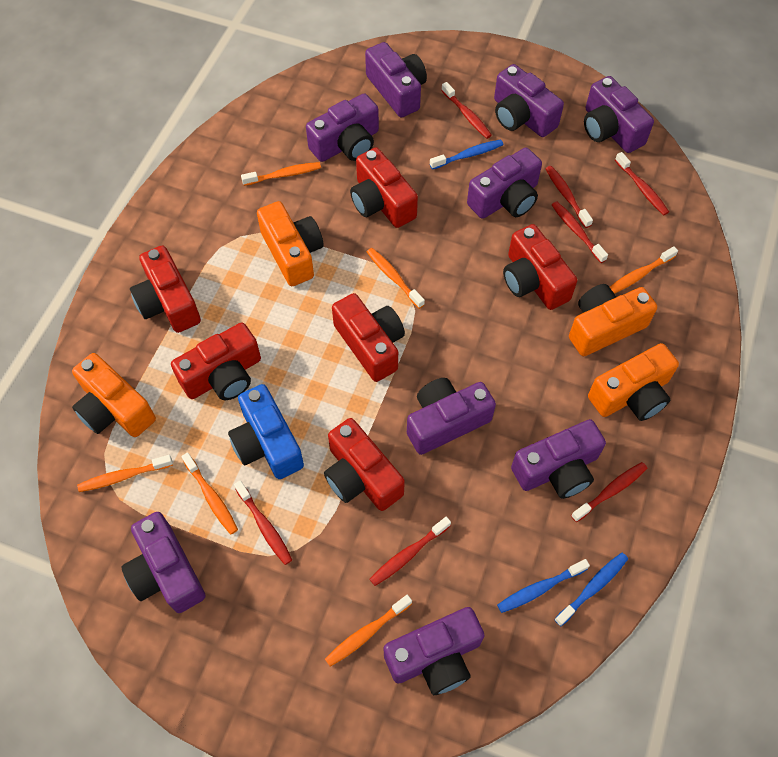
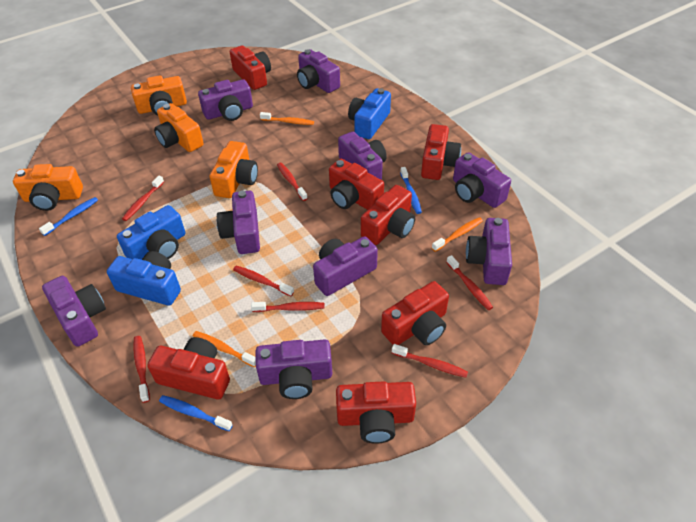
blue camera: [228,384,304,479] = 1 -> [107,251,181,306] [117,205,185,260] [348,88,391,139] = 3
orange toothbrush: [77,455,173,492] [181,453,238,535] [241,162,321,186] [325,595,412,667] [367,248,425,309] [610,246,678,294] = 6 -> [193,331,256,367] [260,112,314,125] [432,217,483,252] = 3
red camera: [130,246,201,333] [171,323,261,400] [324,418,405,511] [332,293,405,382] [350,147,418,228] [503,224,577,310] = 6 -> [147,337,230,399] [230,45,271,90] [329,159,384,210] [336,381,416,444] [361,185,415,245] [381,281,449,345] [421,124,461,180] = 7

